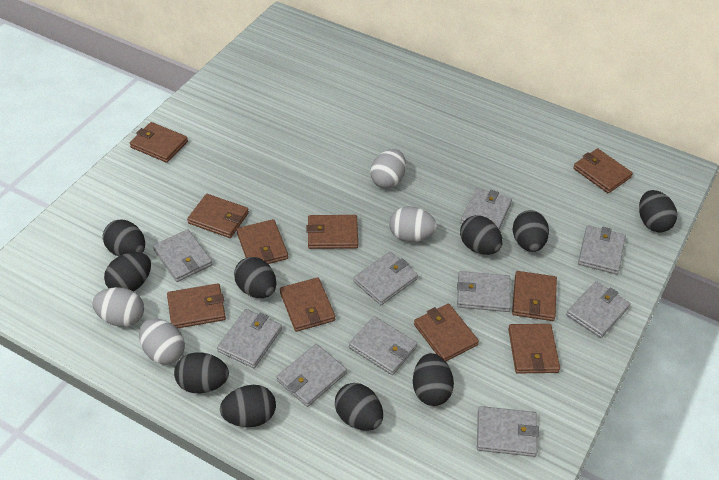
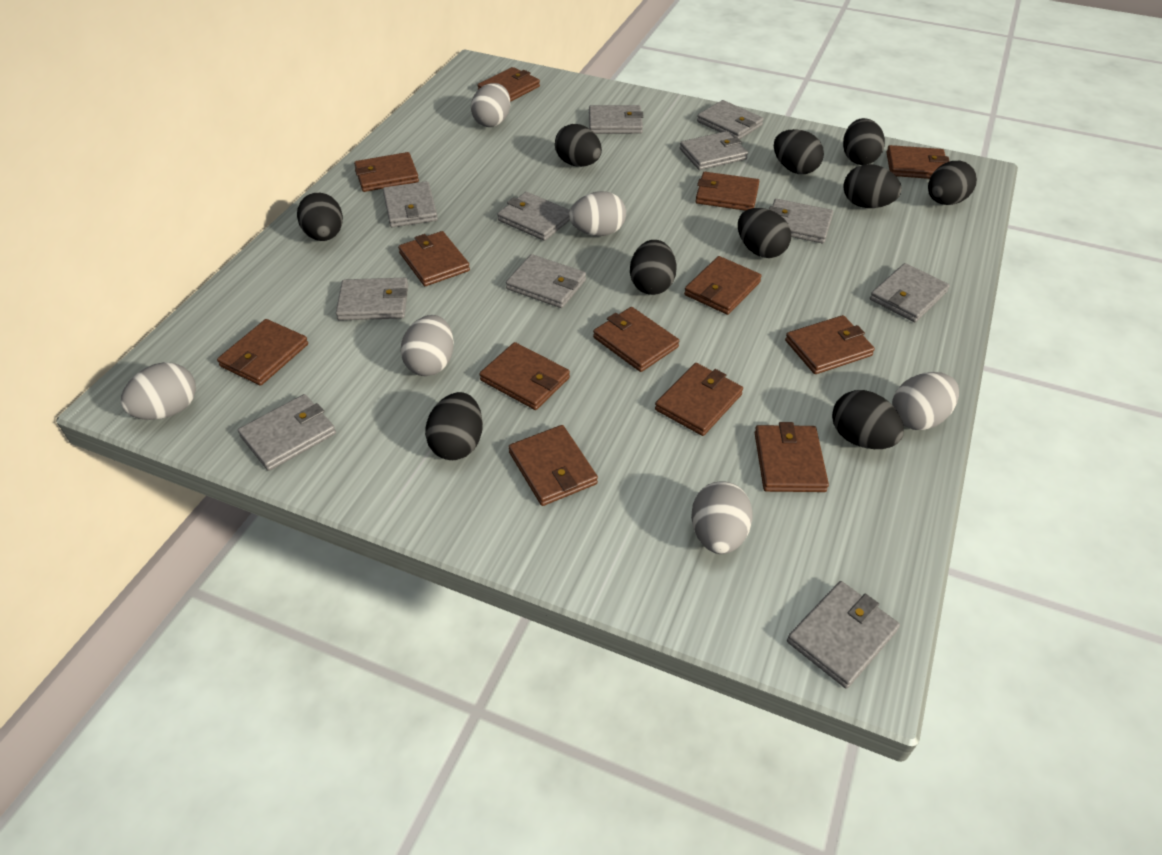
brown wallet: [130,122,188,163] [167,283,226,329] [187,194,249,238] [237,219,288,264] [280,277,335,332] [307,215,358,249] [414,304,479,361] [508,324,560,373] [512,271,557,321] [573,148,633,193] = 10 -> [217,319,308,386] [354,152,419,192] [398,231,470,286] [478,67,540,102] [480,342,570,410] [508,425,598,506] [593,307,679,372] [655,363,743,436] [684,256,762,315] [695,172,759,211] [755,422,829,492] [785,315,875,374] [886,145,950,179] = 13
grey egg: [92,287,144,327] [139,318,185,365] [370,149,406,188] [389,206,437,242] = 4 -> [121,362,196,420] [401,315,454,376] [471,83,510,127] [569,191,626,236] [691,481,752,554] [892,372,959,430] = 6
grey wallet: [153,229,212,282] [217,309,282,368] [277,344,347,407] [349,316,418,375] [353,252,418,305] [457,271,511,312] [460,188,512,230] [477,406,539,457] [566,281,631,338] [578,225,626,274] = 10 -> [238,394,336,471] [336,278,408,321] [383,181,438,227] [498,192,570,241] [506,254,586,308] [589,105,644,134] [680,131,748,170] [697,100,764,139] [769,199,833,243] [787,581,900,688] [870,263,950,322] = 11

